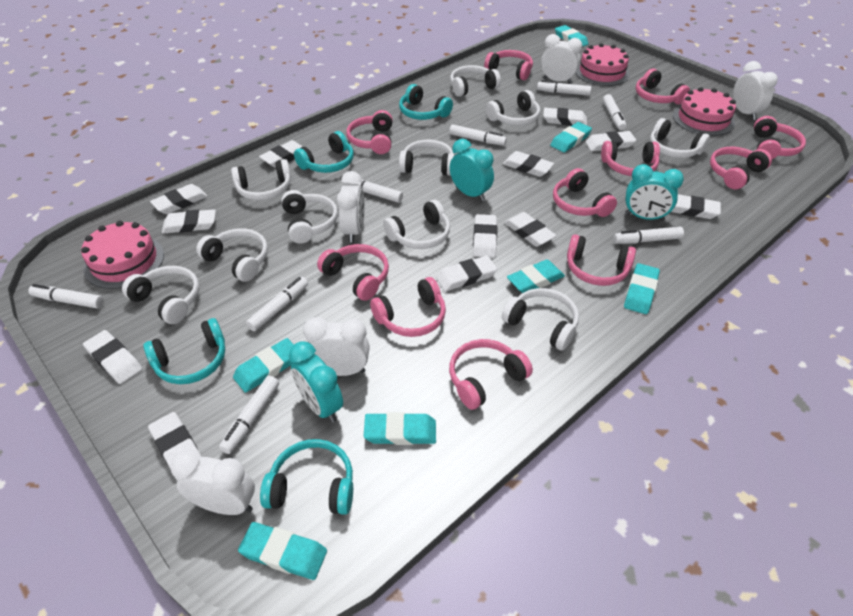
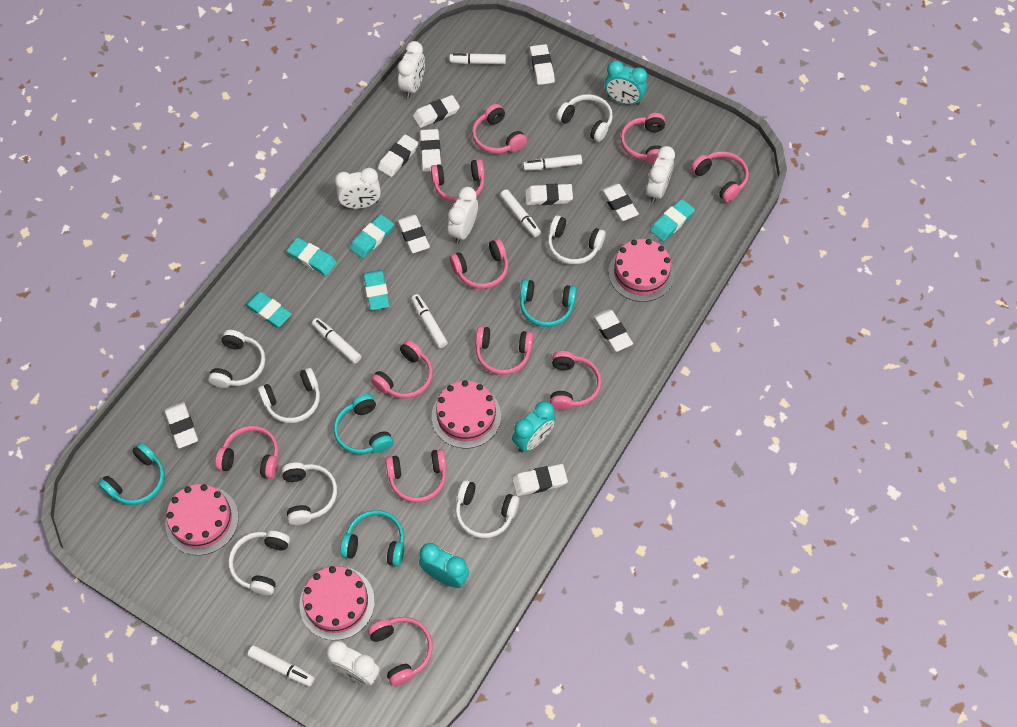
pink cake: [81,221,164,289] [576,43,630,86] [673,87,736,136] = 3 -> [165,484,239,555] [299,566,375,640] [431,380,501,448] [608,239,674,302] = 4
turquoise eraser: [233,338,294,393] [238,522,327,580] [364,412,436,445] [507,259,565,293] [550,122,592,153] [555,25,588,47] [624,263,660,314] = 7 -> [245,291,292,327] [287,238,337,276] [350,214,394,258] [363,270,390,310] [650,199,695,241] = 5
white eraser: [83,330,142,384] [148,412,202,480] [150,184,208,214] [162,209,216,233] [259,140,303,167] [436,255,497,291] [473,214,497,258] [503,151,554,177] [504,212,557,247] [543,108,587,126] [585,131,636,151] [671,194,721,219] = 12 -> [165,402,198,448] [378,134,419,177] [397,215,430,253] [413,95,460,128] [420,129,441,172] [512,464,568,496] [525,184,573,205] [530,44,555,85] [593,309,633,352] [601,184,639,221] = 10
white headphones: [122,266,200,324] [196,228,268,282] [231,159,291,200] [281,190,338,244] [383,200,450,249] [399,140,455,176] [450,65,501,97] [486,90,540,126] [502,288,579,351] [650,118,710,158] = 10 -> [208,330,265,388] [228,531,290,595] [258,368,320,423] [282,462,337,525] [455,480,520,538] [548,215,606,265] [557,94,613,142] = 7
white marker: [28,284,104,309] [219,376,279,454] [246,277,308,331] [343,179,403,203] [449,124,507,146] [537,80,591,96] [603,94,627,131] [613,227,684,244] = 8 -> [247,645,315,686] [312,318,361,364] [411,294,448,348] [449,53,506,64] [500,189,541,237] [523,154,582,171] = 6

